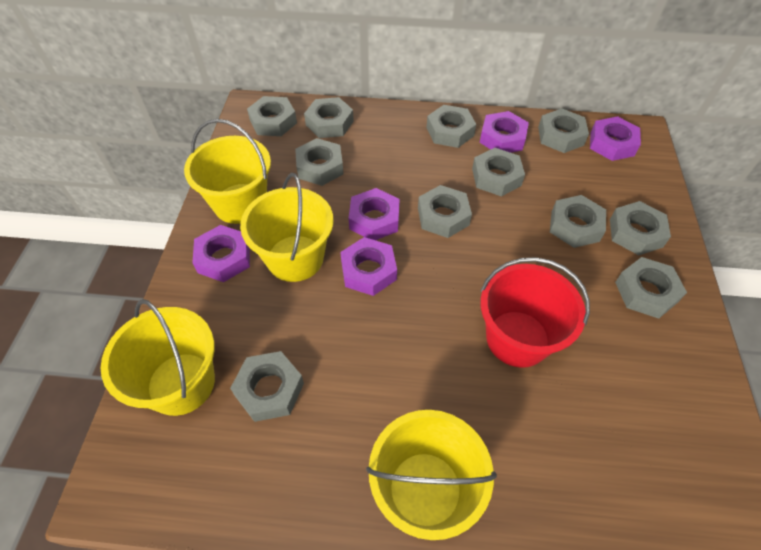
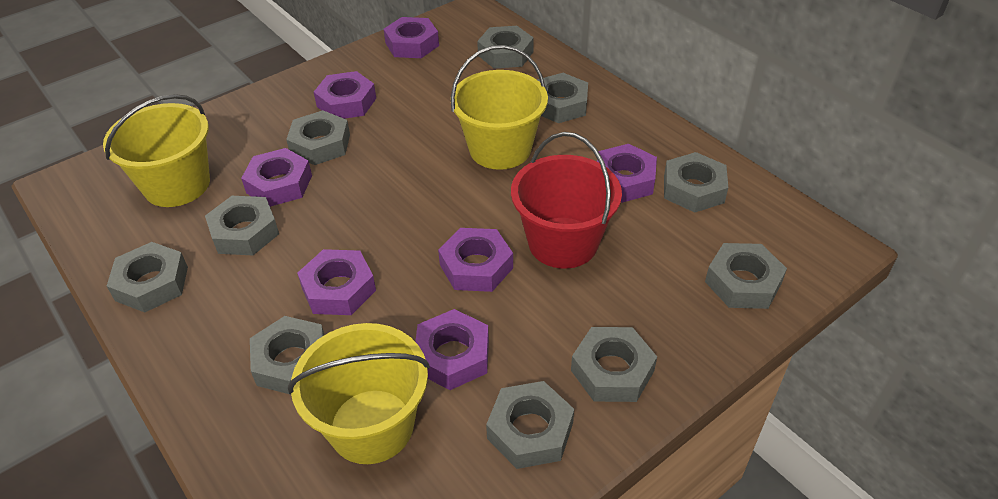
grey nut: [230,351,304,422] [247,96,297,136] [295,138,344,186] [304,97,354,138] [418,185,472,238] [426,105,476,148] [472,148,525,197] [538,109,589,153] [550,195,606,248] [610,201,671,255] [615,257,687,318] = 11 -> [107,242,188,313] [205,196,279,255] [250,316,324,395] [286,110,350,165] [477,26,534,69] [486,381,574,469] [537,73,588,123] [571,327,657,402] [664,152,728,213] [705,243,787,309] = 10
purple nut: [192,225,250,282] [340,237,397,296] [349,188,400,240] [480,111,529,153] [590,116,641,161] = 5 -> [241,148,312,207] [297,249,376,315] [314,71,376,119] [384,17,439,58] [415,309,489,390] [438,228,513,292] [597,144,657,203] = 7
yellow bucket: [101,299,215,416] [184,119,271,224] [240,173,334,282] [366,410,497,540] = 4 -> [103,94,210,207] [288,323,430,464] [451,45,548,170] = 3

